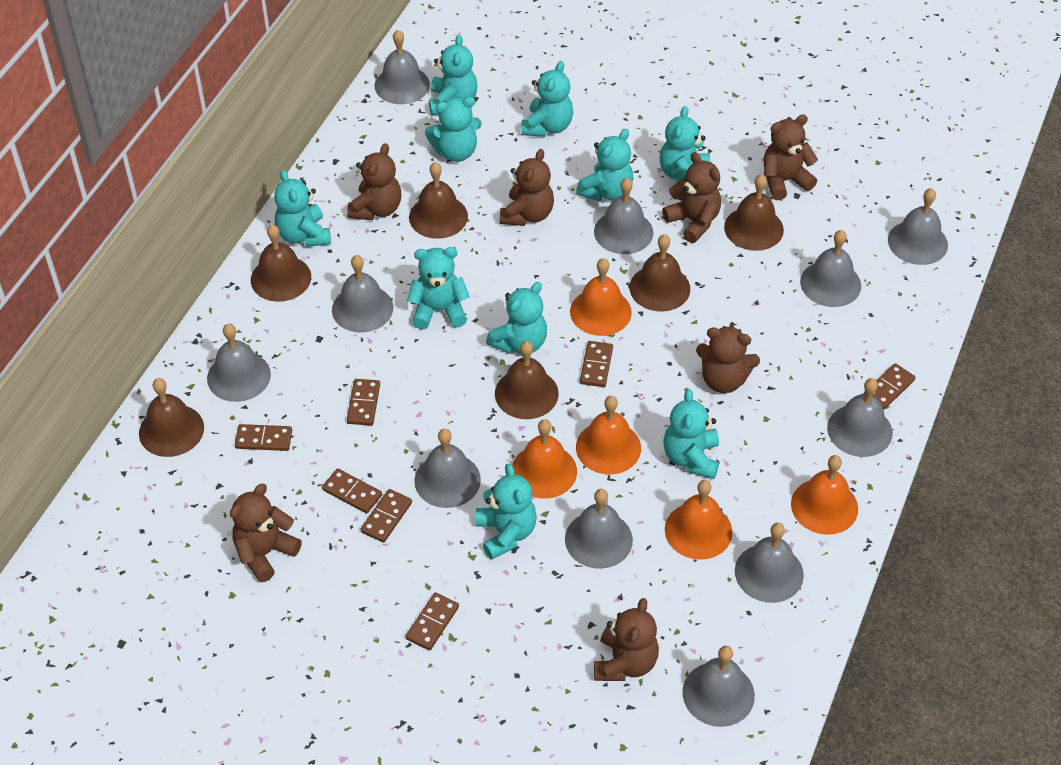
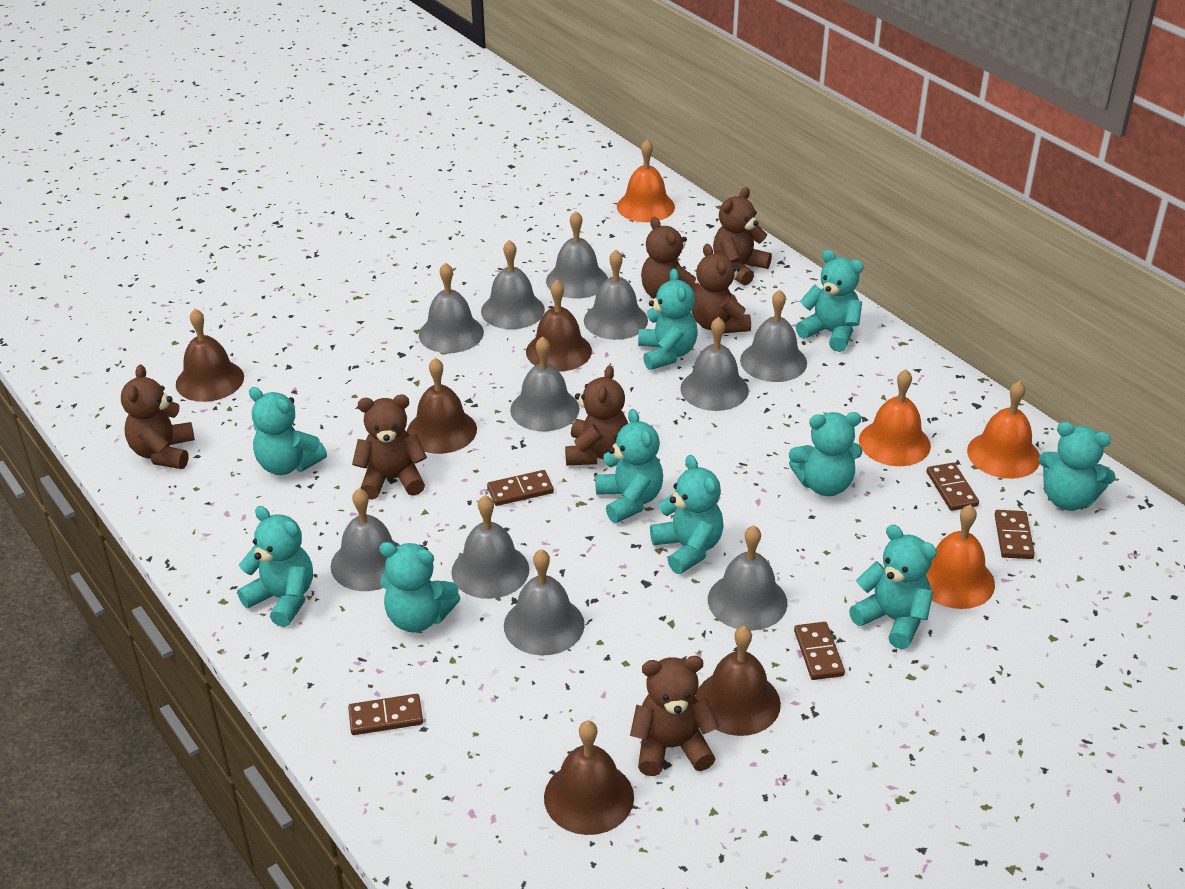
brown bell: [139,378,204,457] [251,225,311,302] [409,162,468,239] [495,341,559,419] [630,234,690,312] [724,174,784,251] = 6 -> [176,309,244,402] [407,358,477,454] [526,280,592,371] [544,721,634,835] [696,626,781,736] = 5
brown domino: [235,424,292,451] [322,468,382,513] [347,379,380,426] [361,489,412,543] [406,592,459,650] [580,341,613,387] [864,363,915,410] = 7 -> [348,694,423,735] [487,470,554,506] [794,622,845,680] [927,463,979,511] [994,510,1035,559] = 5
orange bell: [512,419,577,499] [570,258,632,336] [576,396,641,474] [665,480,732,560] [791,455,858,535] = 5 -> [617,139,675,222] [859,369,931,466] [926,505,995,609] [967,381,1040,479] = 4

